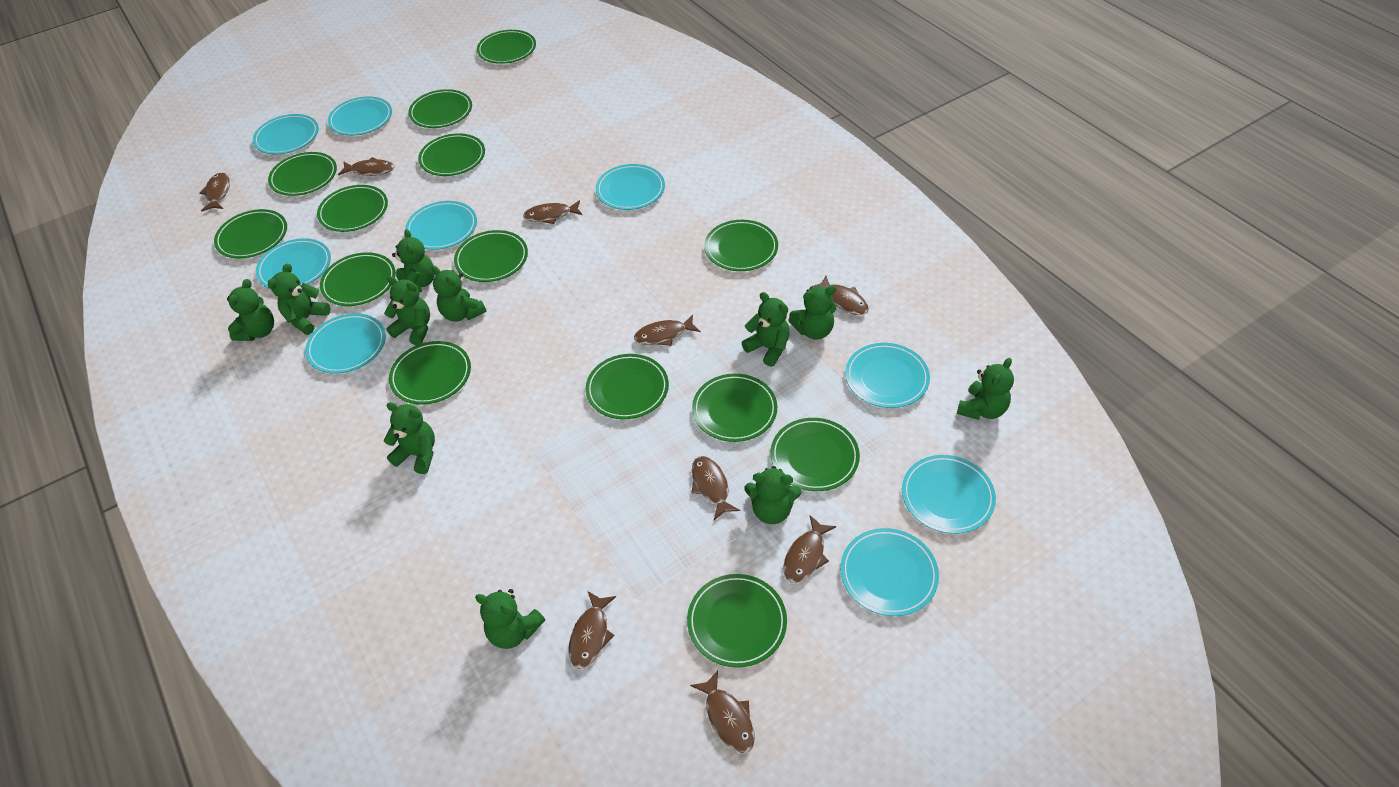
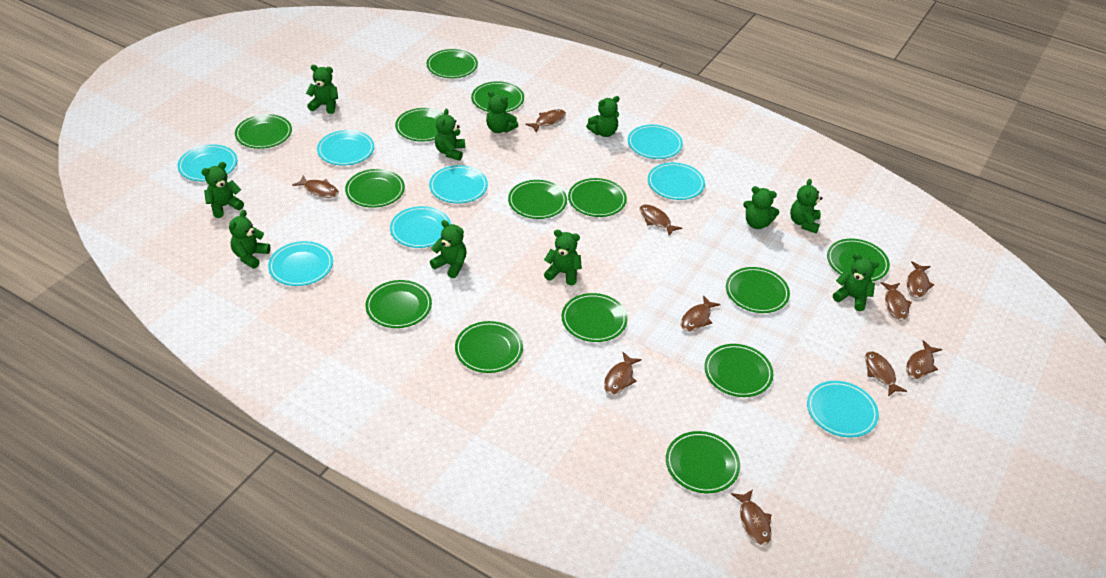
brown fish: [200,173,230,211] [338,157,394,176] [523,200,582,224] [569,591,616,669] [634,314,700,346] [690,670,755,753] [691,456,740,520] [784,515,836,583] [810,276,869,315] = 9 -> [292,175,339,198] [525,109,566,133] [604,352,642,395] [640,204,682,236] [681,295,721,332] [731,490,772,545] [865,351,907,396] [881,282,912,321] [906,340,942,379] [907,261,934,298] = 10
turquoise plate: [253,114,319,154] [256,238,331,289] [305,313,386,374] [328,96,392,136] [405,201,477,250] [596,164,665,210] [840,528,939,616] [845,343,930,408] [902,455,996,534] = 9 -> [177,144,237,181] [268,241,333,286] [317,130,374,165] [390,206,451,248] [429,165,488,203] [628,125,683,159] [648,162,705,200] [807,381,879,438] = 8

